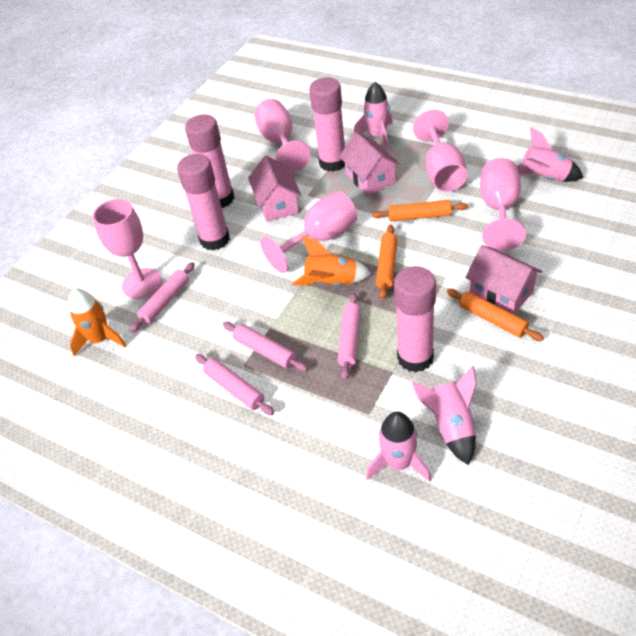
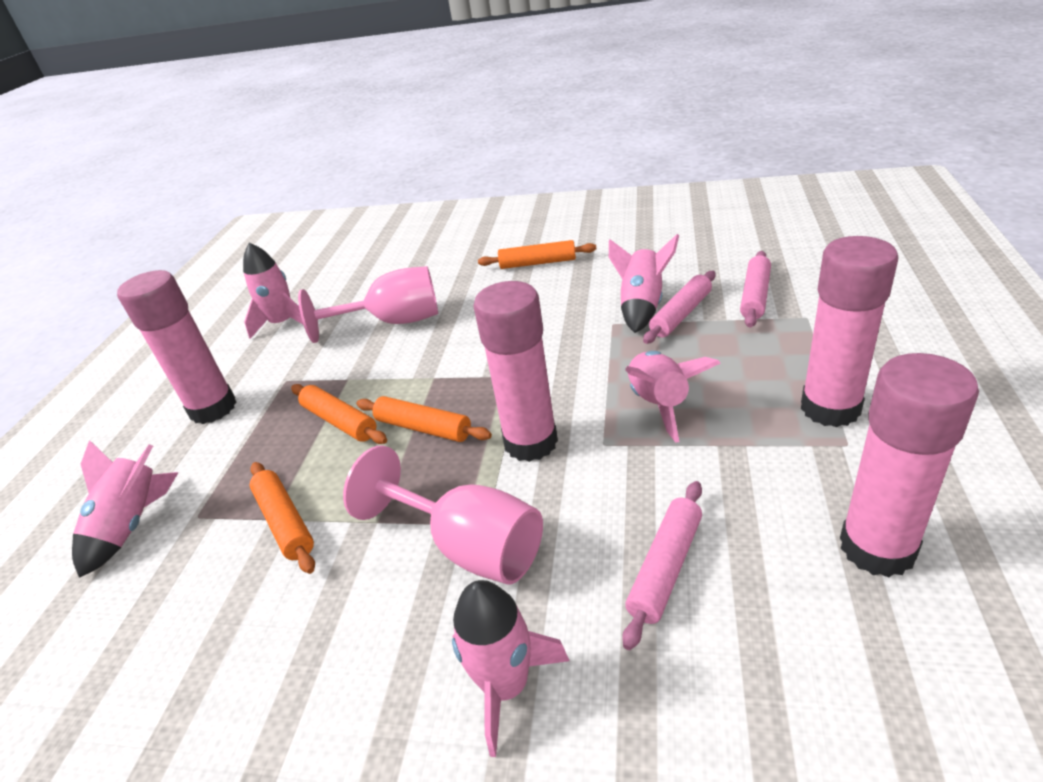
orange rocket: [68,288,126,356] [292,236,371,286] = 2 -> none = 0
orange rolling pin: [372,200,468,221] [376,225,397,299] [447,289,544,341] = 3 -> [250,462,315,574] [291,384,387,444] [356,396,492,442] [478,240,596,269] = 4
pink goblet: [93,199,162,299] [254,99,311,173] [260,191,357,273] [413,110,467,192] [480,158,526,251] = 5 -> [298,266,438,343] [343,445,543,584] = 2
pink house: [248,156,301,222] [339,132,400,196] [465,245,542,314] = 3 -> none = 0
pink rocket: [354,82,393,150] [366,412,431,482] [411,366,477,465] [516,127,584,182] = 4 -> [72,440,179,578] [243,243,303,339] [452,580,570,757] [609,234,679,333] [625,351,721,443] = 5
pink rolling pin: [130,262,195,333] [195,354,274,415] [223,322,308,372] [337,293,361,380] = 4 -> [622,481,702,650] [643,271,716,344] [740,251,771,327] = 3

